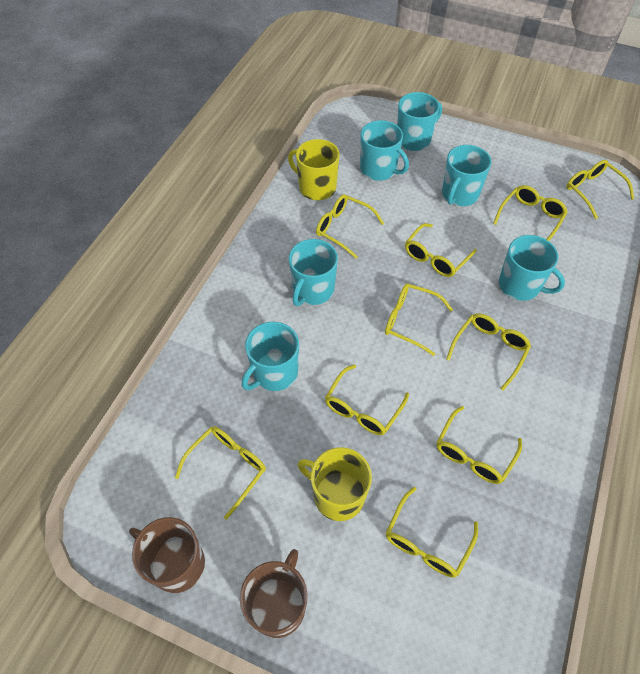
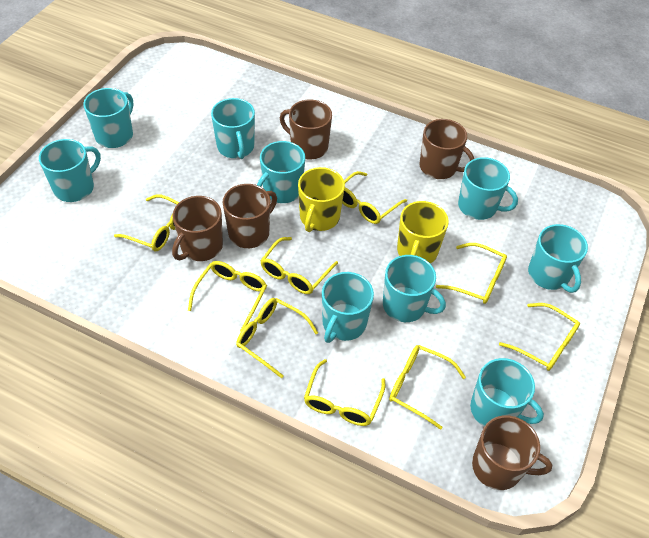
brown mug: [129,517,205,593] [240,549,308,638] = 2 -> [172,196,223,261] [223,184,277,248] [280,100,332,159] [419,119,474,179] [472,415,552,490] = 5
turquoise mug: [242,322,299,391] [289,239,338,306] [360,120,409,181] [397,92,442,151] [442,145,492,206] [499,235,565,301] = 6 -> [39,139,101,202] [83,88,133,148] [211,98,255,159] [257,141,305,203] [322,272,374,343] [383,255,446,322] [458,157,518,220] [470,358,544,426] [528,224,588,293] = 9
yellow glasses: [175,426,266,520] [316,194,384,258] [325,364,409,435] [385,283,453,356] [386,487,478,578] [405,223,477,277] [437,406,522,484] [446,313,531,391] [493,185,568,241] [566,160,634,219] = 10 -> [114,194,179,251] [188,261,267,331] [236,298,318,378] [260,237,338,294] [304,359,385,426] [342,171,407,224] [389,345,466,430] [436,243,507,304] [499,303,580,371] = 9

